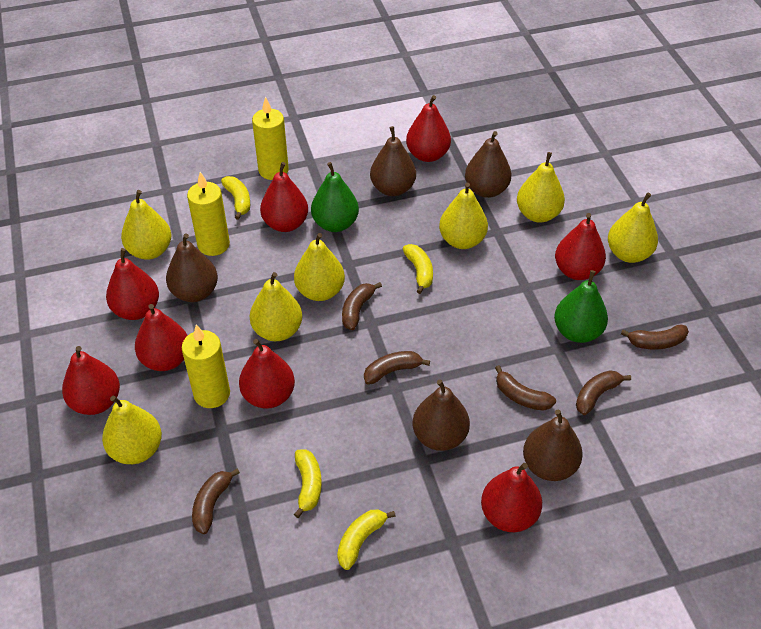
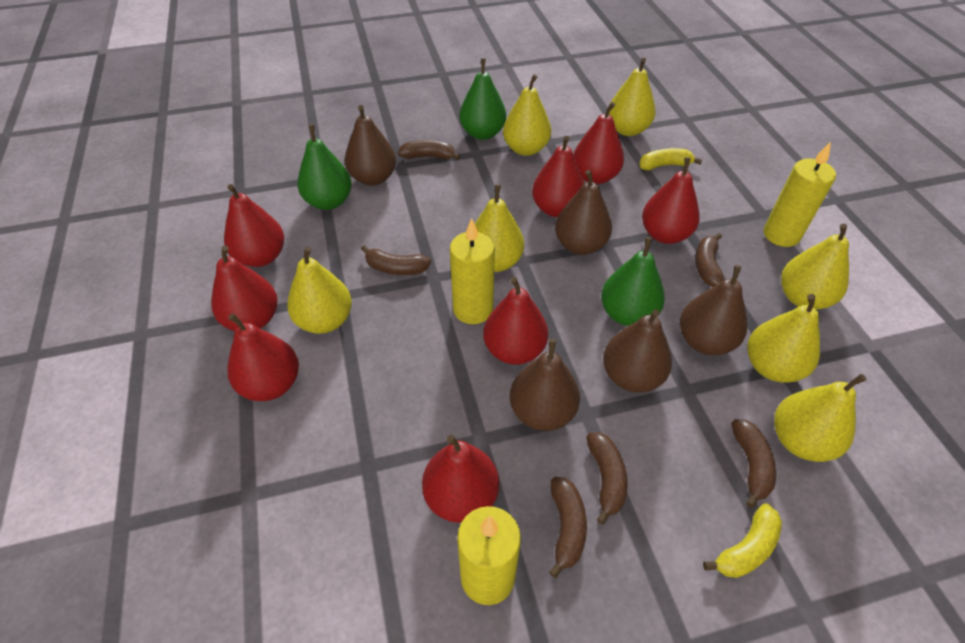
green pear: [311,162,359,232] [554,270,608,343] = 2 -> [297,125,352,210] [459,58,506,140] [601,237,665,326] = 3
yellow banana: [221,176,250,220] [294,449,322,518] [337,510,396,570] [403,244,433,294] = 4 -> [639,148,702,171] [703,503,782,578] = 2

